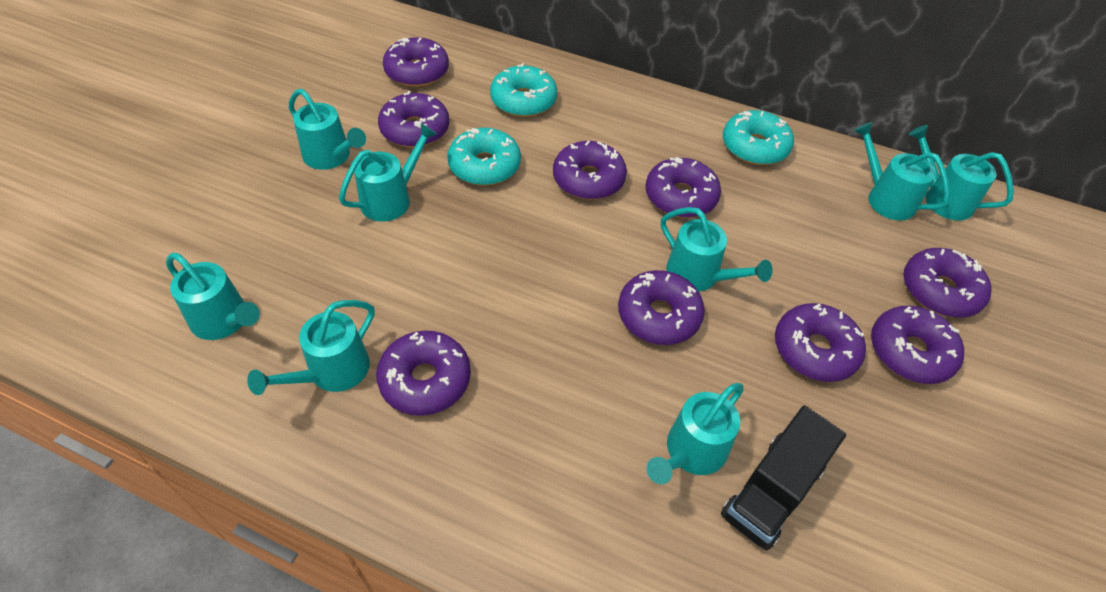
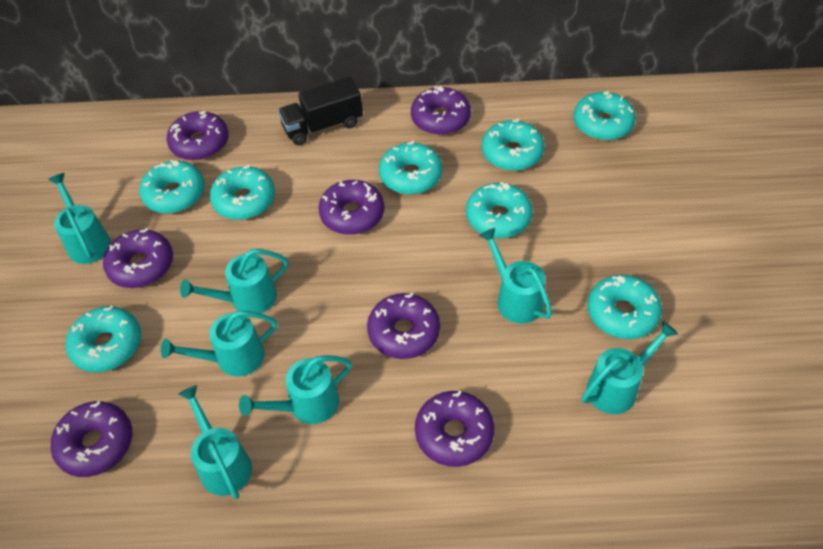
purple donut: [376,330,471,416] [378,91,449,148] [383,37,449,87] [553,141,627,199] [618,270,705,345] [646,157,721,218] [775,303,866,382] [871,306,964,384] [903,248,992,318] = 9 -> [51,401,132,477] [103,228,173,288] [166,111,229,160] [318,180,384,235] [367,293,440,359] [411,86,471,135] [415,391,494,467] = 7
turquoise donut: [447,128,521,186] [490,63,557,117] [723,110,794,165] = 3 -> [66,305,141,372] [139,160,205,214] [210,165,275,220] [379,141,442,195] [466,182,533,238] [482,119,545,171] [574,91,636,140] [588,275,662,339] = 8
turquoise watering can: [166,253,260,340] [247,300,374,395] [289,89,366,170] [339,123,437,221] [647,383,744,484] [661,207,773,292] [854,122,950,220] [909,125,1014,220] = 8 -> [48,173,111,264] [161,311,277,377] [178,385,252,499] [180,249,288,313] [239,355,352,424] [479,228,552,324] [582,321,678,414] = 7

